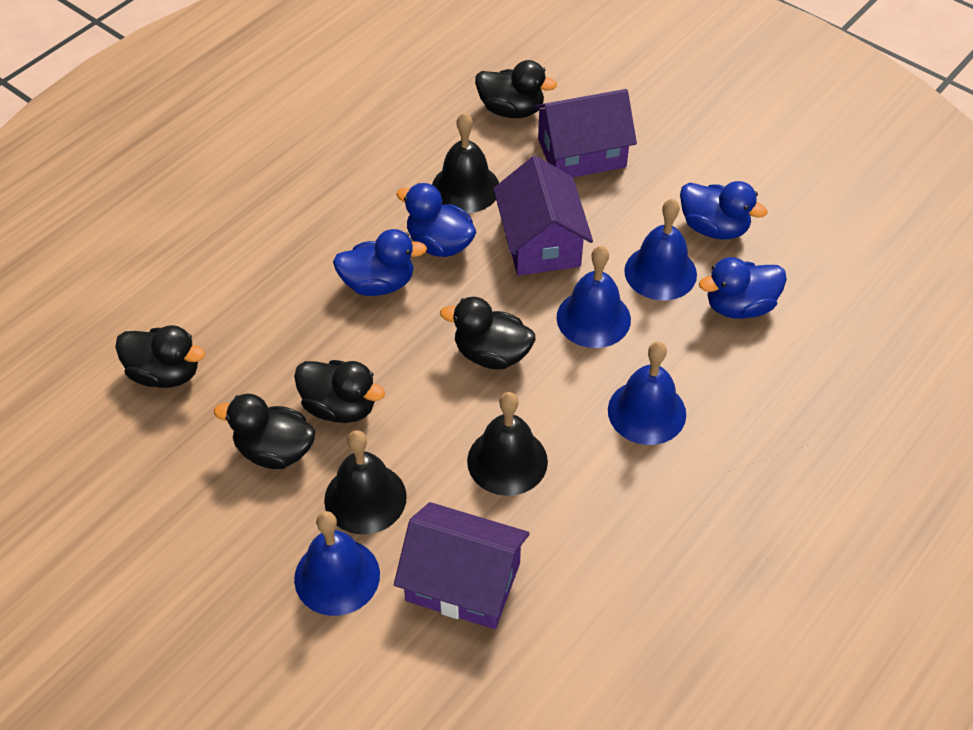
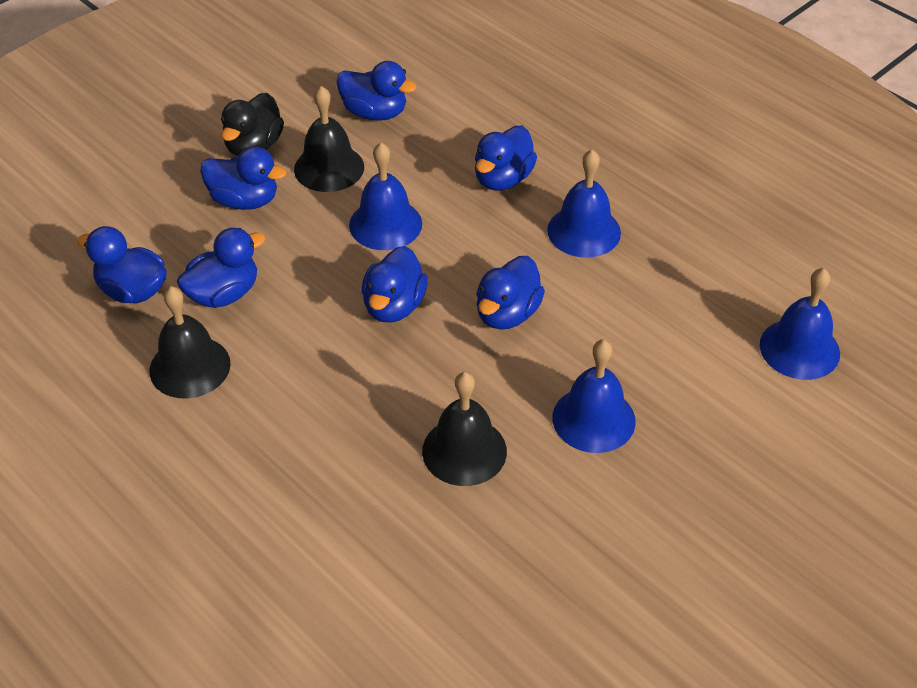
black duck: [115,325,205,388] [214,394,315,469] [294,360,385,423] [440,297,535,370] [475,60,557,118] = 5 -> [221,93,284,156] = 1
blue duck: [333,229,427,296] [396,183,476,257] [680,181,767,240] [699,257,787,319] = 4 -> [77,226,167,304] [177,228,265,308] [200,147,286,210] [337,61,417,121] [362,246,428,323] [475,126,537,191] [476,256,545,330] = 7
purple house: [394,502,530,629] [493,156,593,276] [533,89,637,177] = 3 -> none = 0

